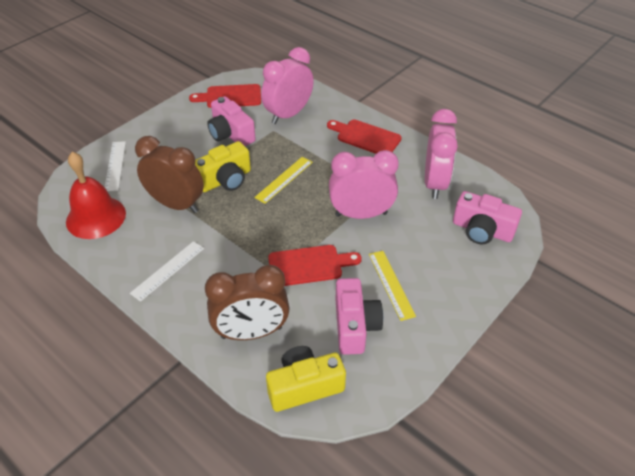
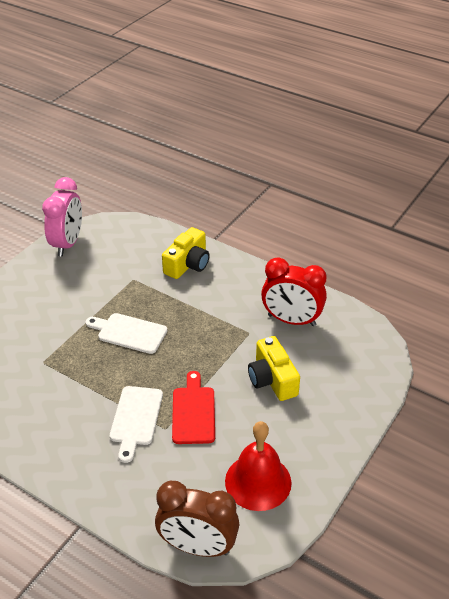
brown clock: [135,136,204,213] [205,265,290,340] = 2 -> [155,481,240,557] = 1
pink camera: [207,96,256,146] [335,278,383,355] [453,191,522,244] = 3 -> none = 0
pink clock: [261,47,314,124] [329,150,399,219] [425,109,458,199] = 3 -> [42,177,82,256] = 1
red clock: none = 0 -> [261,257,327,326] = 1
red cutting board: [189,84,261,108] [268,245,362,286] [327,120,402,154] = 3 -> [172,371,215,444] = 1
white cutting board: none = 0 -> [85,313,167,354] [110,386,163,463] = 2
white ruler: [105,141,126,192] [130,241,204,302] = 2 -> none = 0
yellow ruler: [254,157,313,204] [369,251,416,321] = 2 -> none = 0

